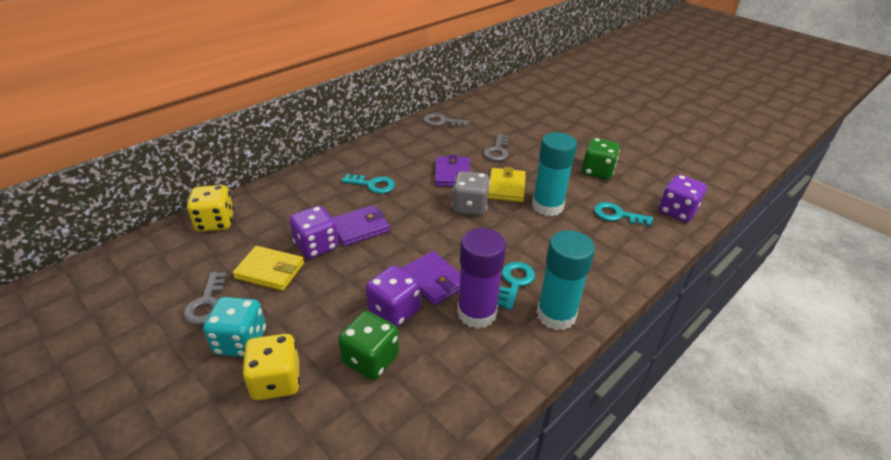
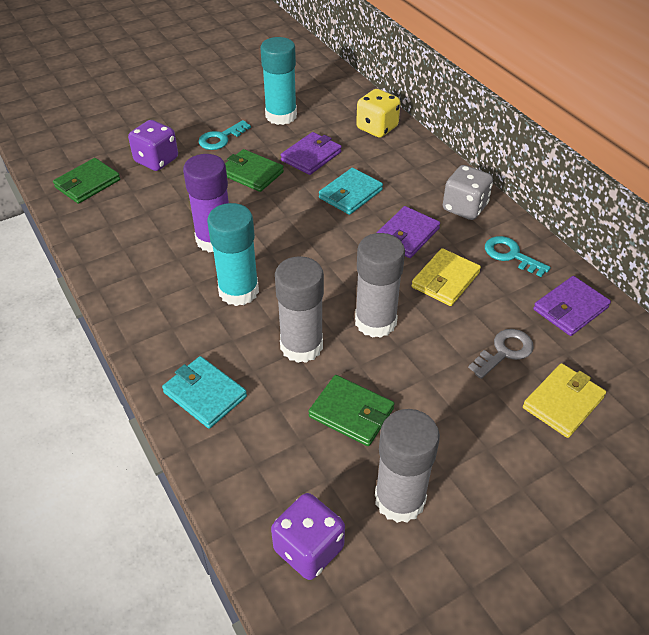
green dice: [338,311,399,380] [582,138,620,180] = 2 -> none = 0
green wallet: none = 0 -> [53,158,120,204] [225,149,284,192] [309,375,394,446] = 3
grey glue stick: none = 0 -> [275,256,324,363] [355,233,405,338] [375,409,440,523] = 3
grey key: [183,272,226,325] [424,113,469,127] [483,134,509,161] = 3 -> [468,329,534,379] = 1
purple dice: [289,206,338,259] [366,266,421,327] [659,175,707,222] = 3 -> [128,120,178,171] [271,493,345,580] = 2
turquoise dice: [203,297,266,357] = 1 -> none = 0
turquoise key: [341,174,395,194] [497,262,535,310] [594,202,653,226] = 3 -> [198,120,251,150] [485,236,551,277] = 2
turquoise wallet: none = 0 -> [162,356,247,429] [319,168,383,215] = 2
yellow dice: [187,185,234,232] [242,334,300,400] = 2 -> [356,89,400,138] = 1

